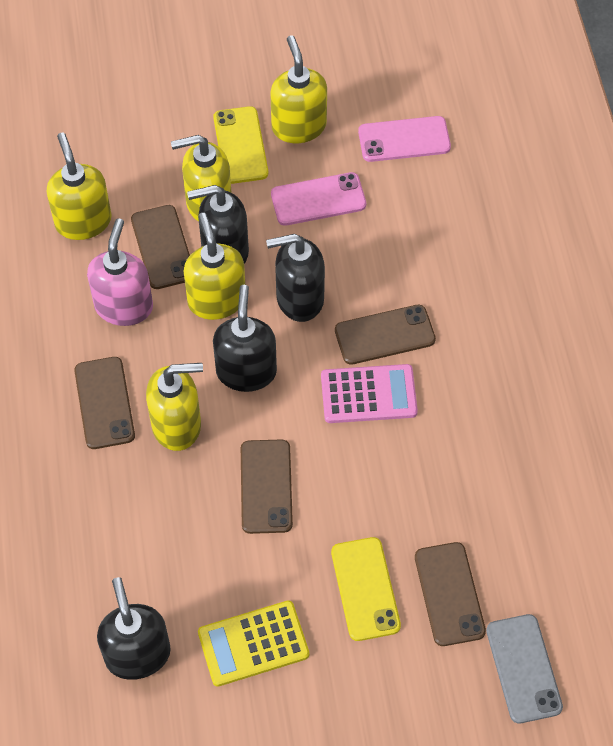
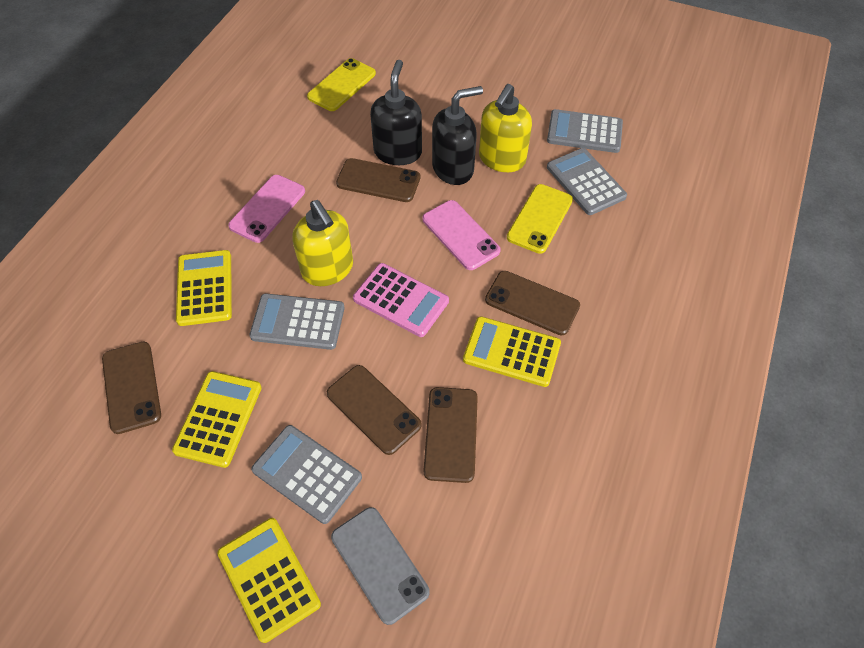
black soap dispenser: [97,577,171,680] [187,185,249,264] [213,285,277,392] [266,234,325,322] = 4 -> [370,60,422,165] [432,86,483,185] = 2
grey calculator: none = 0 -> [249,293,345,350] [251,425,362,524] [547,109,623,153] [547,148,627,215] = 4
pink soap dispenser: [87,218,153,326] = 1 -> none = 0
yellow calculator: [198,600,309,687] = 1 -> [172,371,262,468] [176,250,232,326] [217,518,321,643] [463,316,561,387] = 4
yellow soap dispenser: [47,133,112,240] [146,363,203,451] [171,135,232,222] [184,213,245,320] [270,35,327,143] = 5 -> [292,200,353,286] [479,84,532,172] = 2

